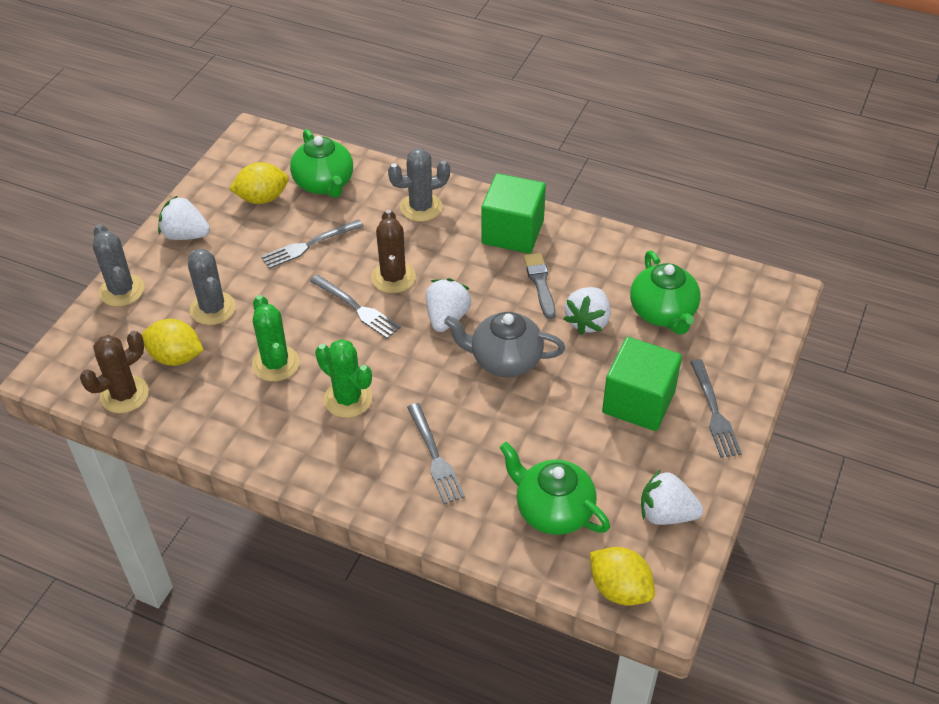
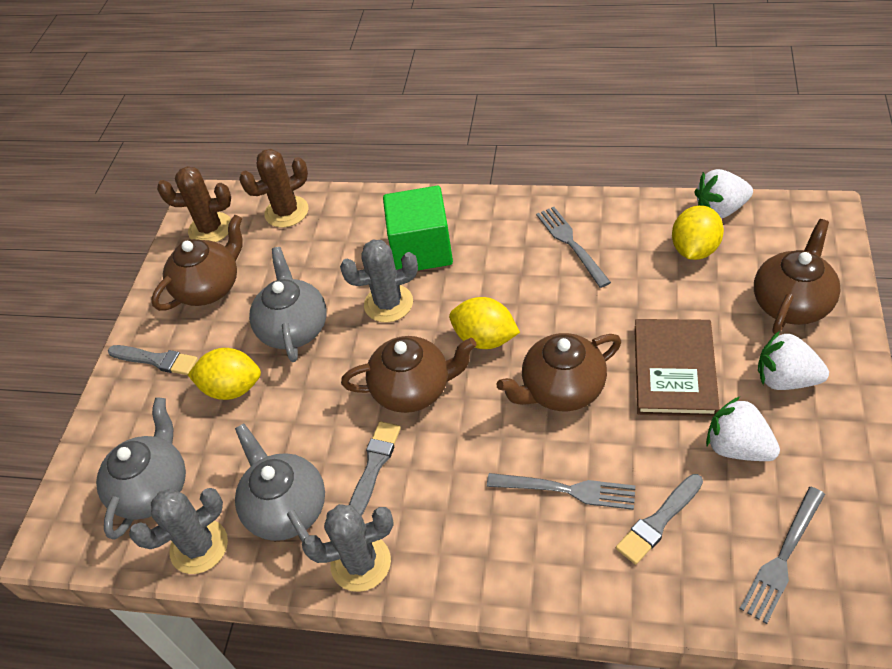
brown book: none = 0 -> [635,319,720,417] = 1
brown teapot: none = 0 -> [151,215,243,311] [341,336,477,413] [496,333,621,411] [754,219,841,334] = 4
green cactus: [252,295,300,382] [315,339,372,418] = 2 -> none = 0
green cube: [481,173,546,253] [602,337,682,431] = 2 -> [383,186,453,270] = 1
green teapot: [290,129,353,198] [500,442,610,535] [630,251,701,335] = 3 -> none = 0
grey brush: [524,253,556,319] = 1 -> [108,345,198,375] [349,421,401,516] [616,474,703,565] = 3
grey fork: [261,220,364,269] [310,275,401,339] [407,403,465,504] [690,359,742,458] = 4 -> [487,473,635,510] [536,207,611,288] [740,487,825,624] = 3
grey teapot: [444,312,565,377] = 1 -> [96,397,186,540] [235,423,325,542] [249,247,327,362] = 3
white strawberry: [158,195,210,240] [426,278,471,332] [564,287,611,335] [641,469,703,525] = 4 -> [694,169,753,218] [706,397,780,461] [758,331,829,390] = 3

